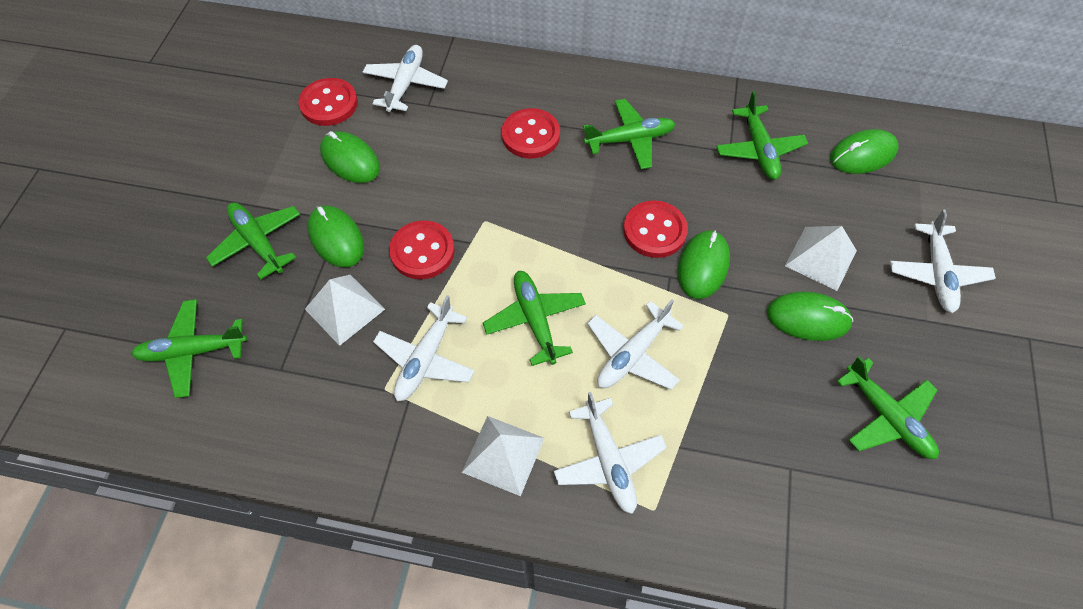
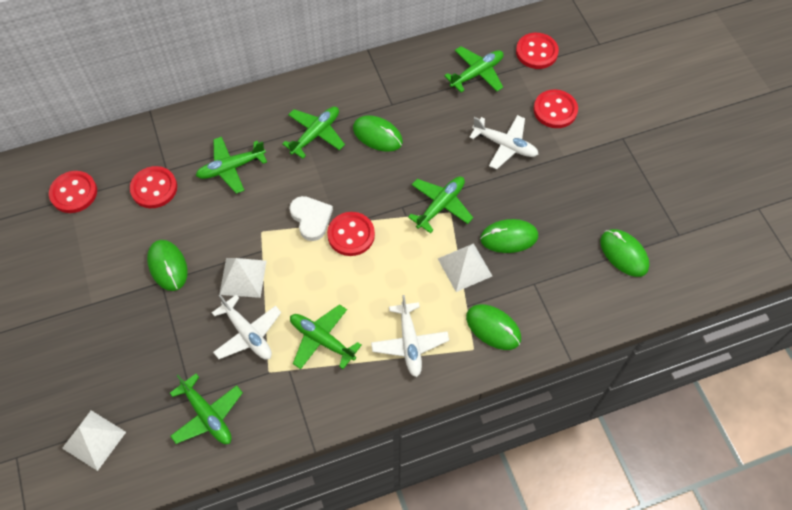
red button: [298,78,358,126] [389,220,455,279] [501,108,560,159] [623,201,688,258] = 4 -> [49,171,97,213] [130,166,177,208] [327,212,375,256] [516,33,559,69] [533,89,578,128] = 5
white heart: none = 0 -> [289,196,333,241] = 1
white plane: [363,45,448,112] [373,295,475,401] [554,392,667,514] [587,299,684,390] [890,210,996,313] = 5 -> [212,295,281,360] [371,295,449,377] [469,115,538,169] = 3

